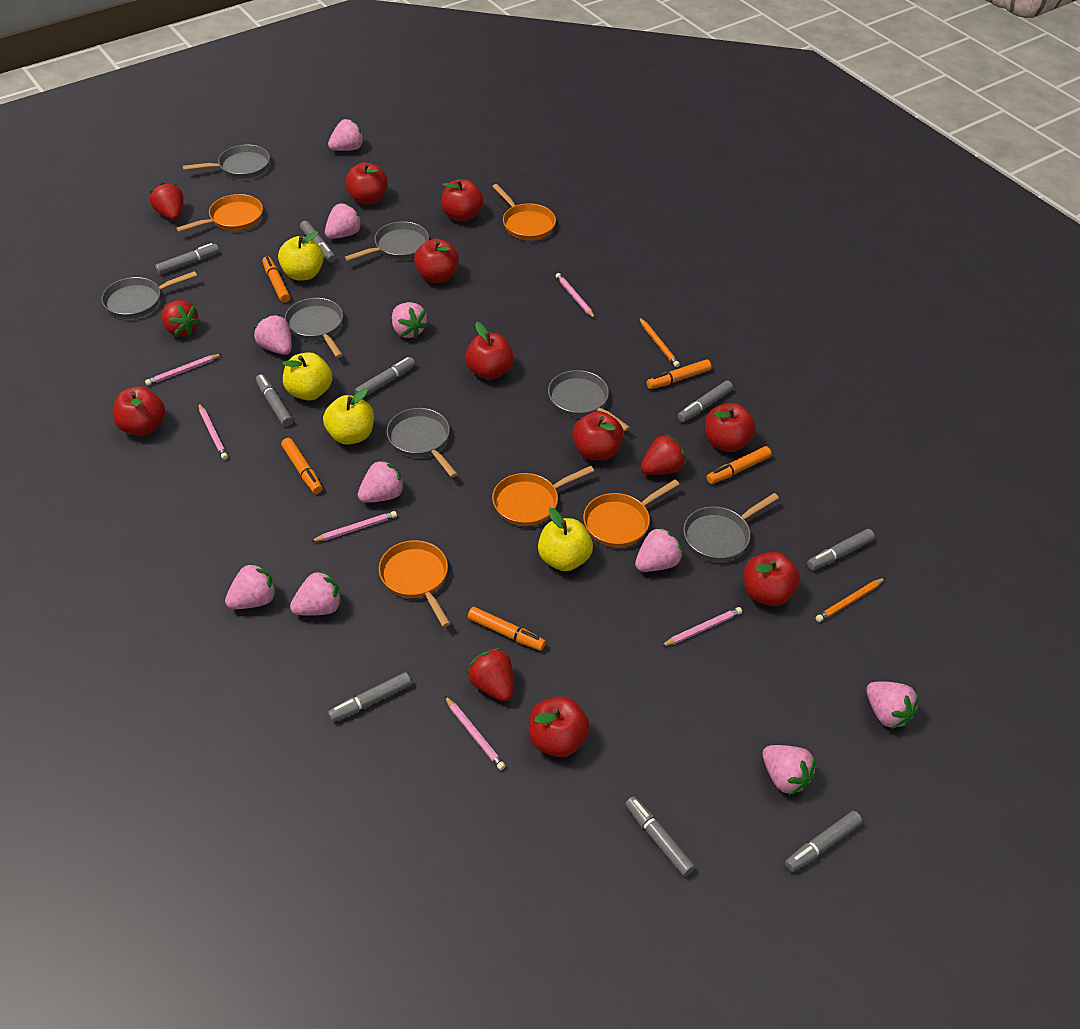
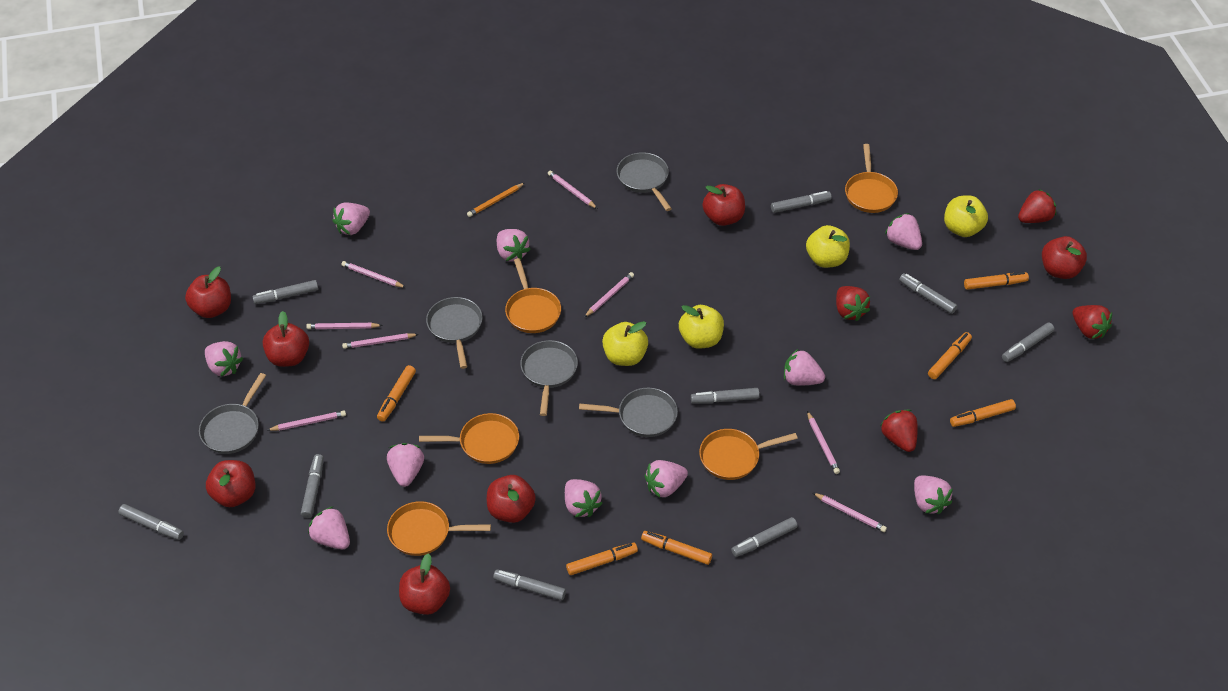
grey pan: [102,271,197,319] [183,144,270,179] [285,298,343,358] [345,221,429,261] [387,408,457,477] [548,370,630,431] [683,493,779,561] = 7 -> [199,373,266,454] [426,297,483,369] [520,340,578,416] [579,388,678,437] [617,152,672,211] = 5
orange marker: [262,256,290,303] [281,438,322,494] [468,607,546,651] [646,359,712,389] [707,446,772,484] = 5 -> [377,365,416,422] [566,543,638,575] [641,531,712,565] [928,332,972,379] [950,399,1016,427] [964,272,1029,290] = 6
orange pencil: [639,317,680,367] [816,578,885,622] = 2 -> [467,183,525,217] = 1
pink pencil: [145,354,222,386] [198,403,228,460] [310,511,397,542] [445,696,505,770] [555,273,595,319] [661,607,742,646] = 6 -> [268,410,346,431] [306,323,383,329] [341,261,406,288] [342,333,419,349] [548,170,598,209] [584,272,634,317] [807,411,840,474] [813,493,887,532] = 8
red apple: [113,386,165,436] [345,162,388,205] [414,238,459,283] [441,179,484,222] [465,322,514,380] [529,696,590,757] [572,411,624,460] [705,403,756,452] [744,552,800,606] = 9 -> [185,266,231,318] [206,460,256,507] [263,311,309,367] [399,553,450,615] [487,475,536,523] [703,184,745,226] [1042,236,1087,279] = 7

